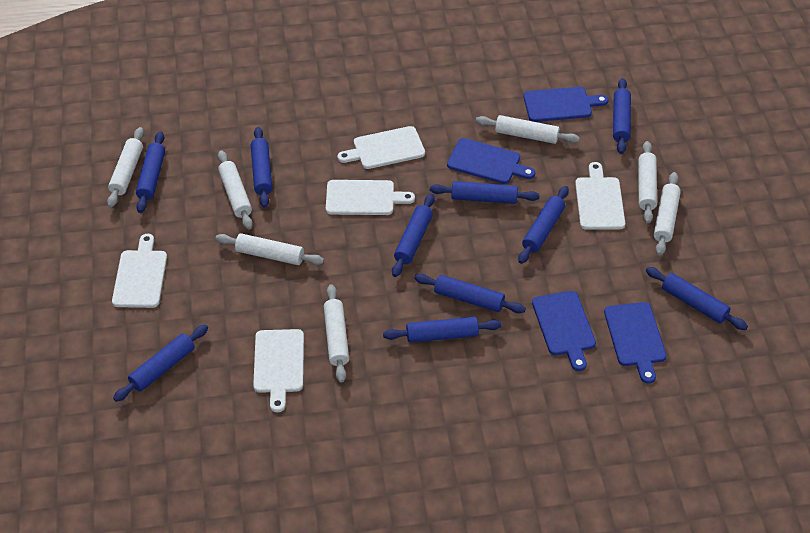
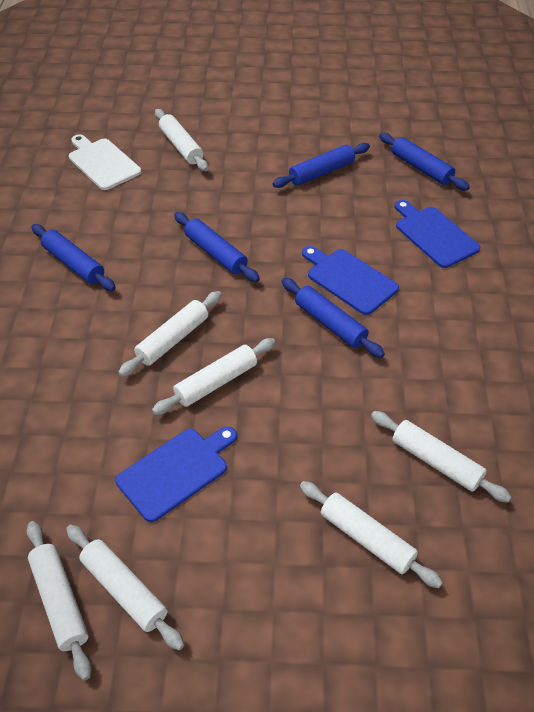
blue cutting board: [447,138,535,184] [523,87,608,122] [532,291,596,371] [604,302,666,384] = 4 -> [115,426,237,522] [302,246,399,315] [395,200,481,268] = 3
blue rolling pin: [113,324,208,402] [136,131,165,213] [251,127,272,208] [383,317,502,343] [392,194,435,277] [414,274,526,313] [430,181,540,204] [518,186,569,264] [613,78,631,154] [646,267,748,330] = 10 -> [31,224,116,291] [174,212,260,282] [272,143,370,188] [281,278,385,358] [379,133,470,191] = 5
white cutting board: [112,234,167,308] [253,329,304,412] [326,180,415,215] [337,126,425,169] [575,162,625,230] = 5 -> [69,134,141,190] = 1

